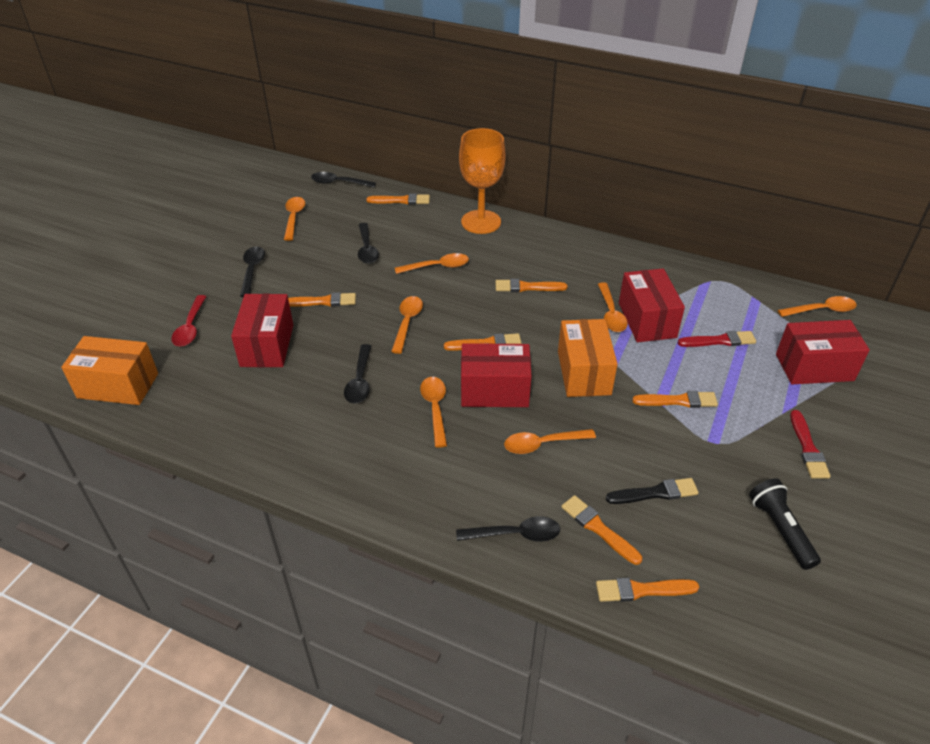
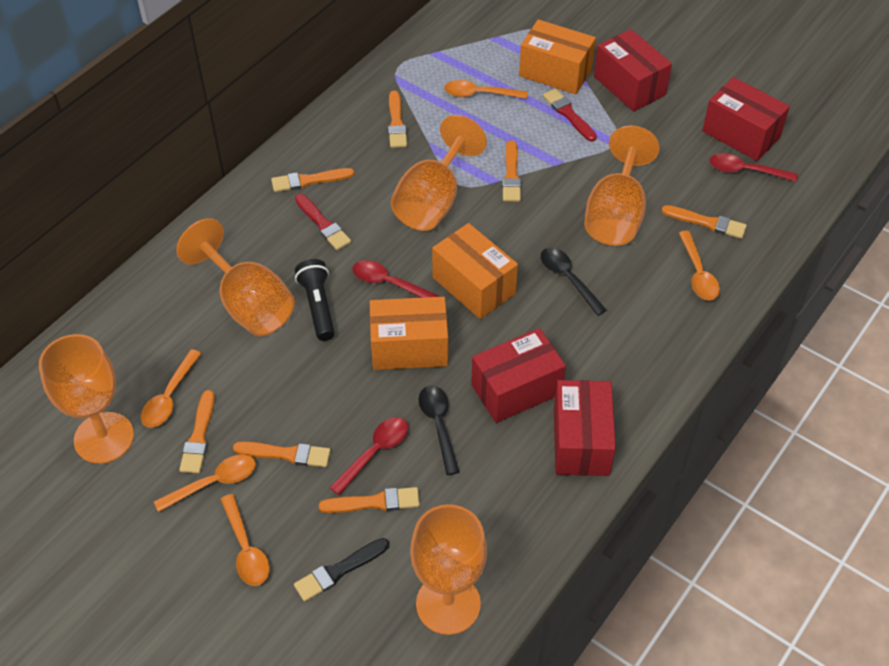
black spoon: [240,247,265,297] [311,172,376,187] [344,344,371,404] [358,223,379,264] [456,516,560,542] = 5 -> [418,385,460,475] [541,248,607,316] = 2
orange box: [61,336,158,405] [558,319,618,397] = 2 -> [370,297,448,370] [432,223,518,319] [519,19,596,94] = 3
orange goblet: [459,128,506,234] = 1 -> [39,334,134,464] [177,218,295,336] [391,115,487,231] [410,504,487,635] [584,126,660,246] = 5
orange spoon: [284,197,305,241] [391,296,423,354] [395,253,469,274] [420,377,447,448] [504,429,596,454] [598,282,628,332] [778,296,857,317] = 7 -> [141,349,202,428] [154,454,256,512] [220,494,270,586] [444,80,528,99] [679,231,720,300] = 5
red spoon: [171,295,207,347] = 1 -> [329,417,408,495] [352,260,440,298] [709,153,798,182] = 3

